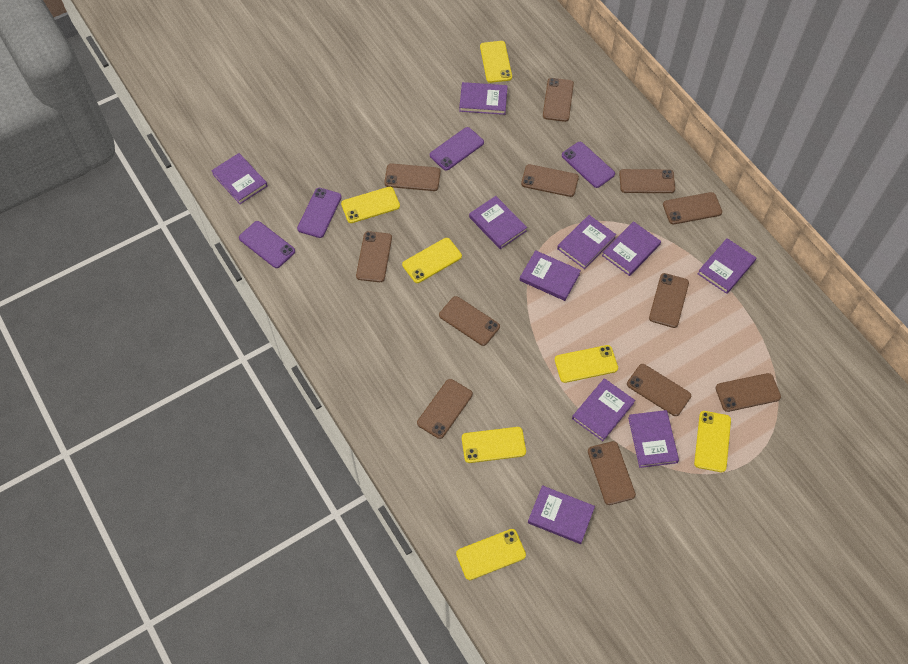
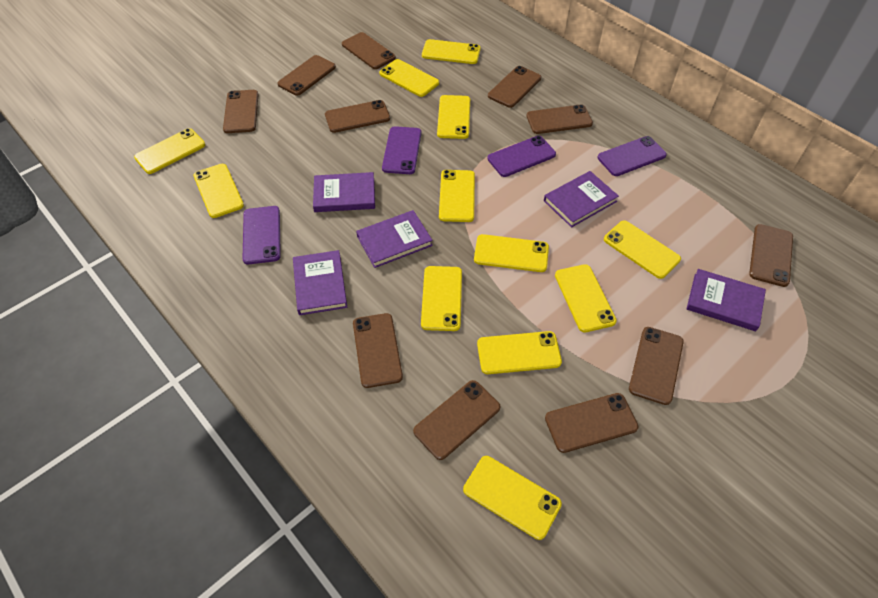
brown phone: [356,231,392,282] [384,163,441,191] [417,379,473,439] [439,296,500,346] [521,164,579,197] [543,78,574,122] [588,441,636,505] [619,169,675,193] [627,364,691,416] [649,273,689,328] [663,192,722,224] [715,373,781,412] = 12 -> [223,90,259,133] [278,55,336,96] [325,100,390,133] [342,32,396,69] [353,313,403,388] [413,380,501,460] [488,66,541,108] [526,104,593,134] [545,393,638,453] [629,327,684,405] [749,224,793,287] = 11
purple book: [211,153,268,204] [459,82,508,115] [469,196,527,249] [520,250,581,301] [528,485,595,544] [557,215,616,269] [572,378,635,441] [602,221,661,276] [628,410,679,468] [697,238,756,294] = 10 -> [293,250,347,315] [313,172,375,212] [356,210,433,268] [544,171,619,227] [687,269,766,331] = 5
yellow phone: [341,187,400,223] [402,238,462,283] [456,529,526,580] [462,427,526,463] [480,41,512,83] [555,345,618,383] [694,411,731,472] = 7 -> [134,128,205,174] [194,164,244,218] [379,59,439,97] [421,266,462,331] [422,39,481,64] [437,95,470,139] [439,170,475,222] [463,456,562,540] [474,234,549,272] [477,331,562,374] [555,264,617,332] [604,220,681,279] = 12

